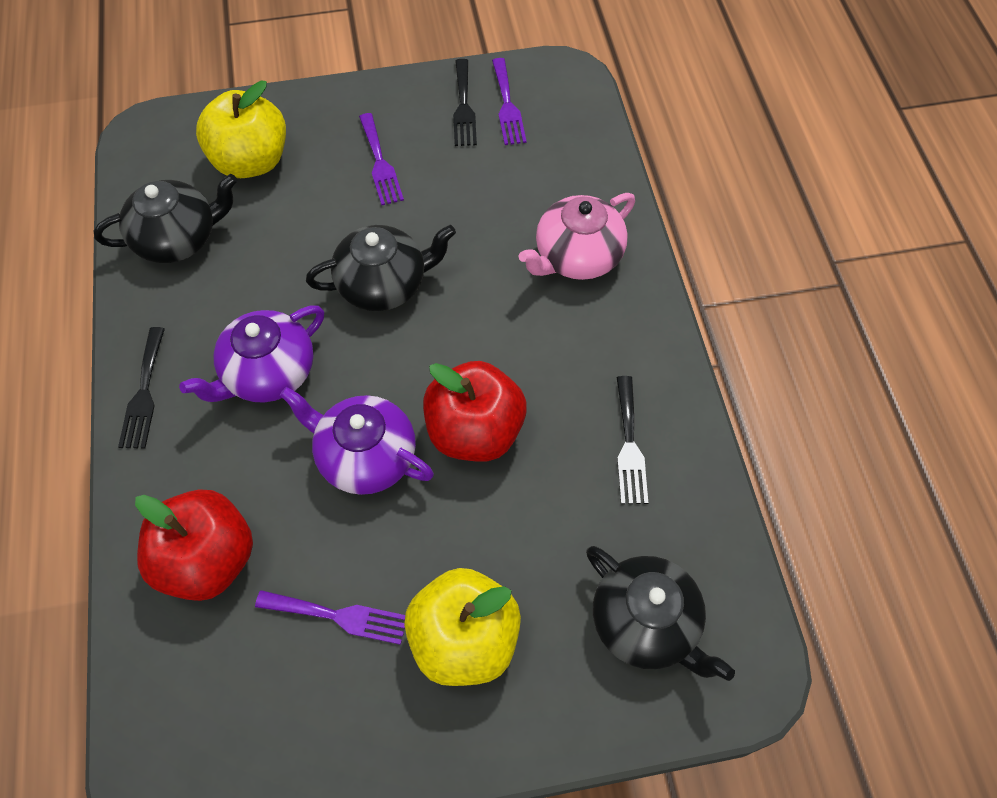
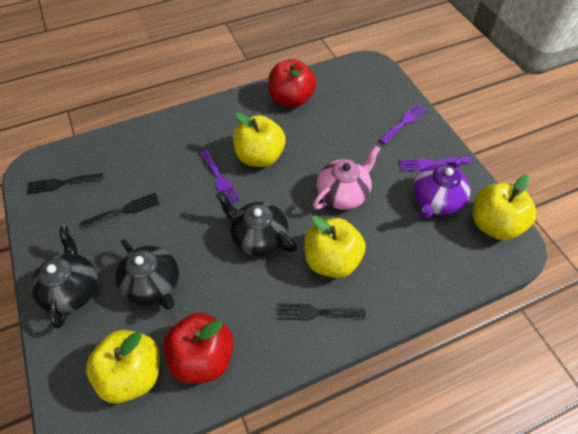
purple teapot: [179,306,324,402] [280,387,434,495] = 2 -> [413,157,471,219] = 1
yellow apple: [196,80,286,178] [404,568,521,686] = 2 -> [86,330,160,404] [233,112,285,167] [304,215,366,278] [473,174,536,240] = 4

